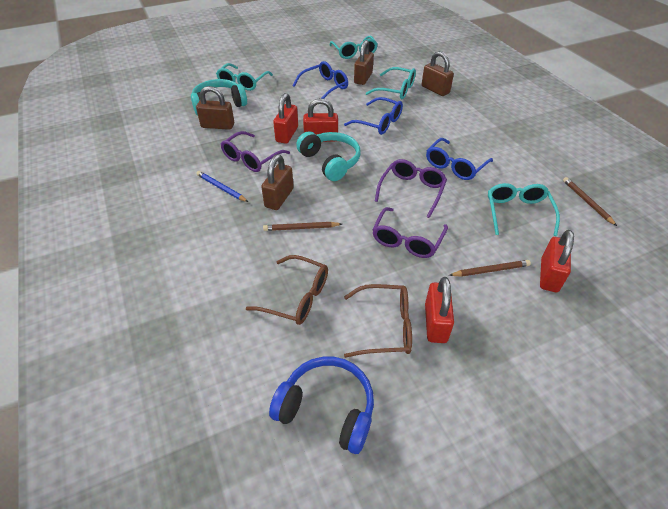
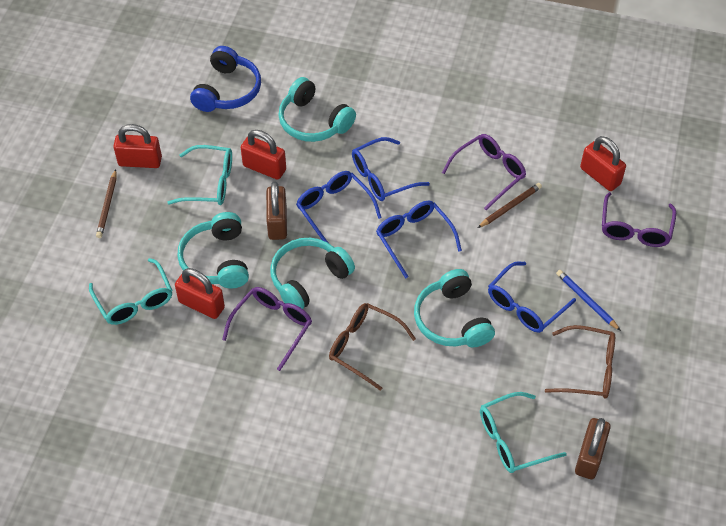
blue glasses: [292,61,348,99] [344,97,403,135] [426,138,493,180] = 3 -> [296,171,382,242] [352,137,430,201] [376,200,462,279] [488,261,576,333] = 4
brown padlock: [196,86,234,130] [261,154,294,210] [354,40,374,85] [422,51,454,96] = 4 -> [266,181,287,240] [575,418,611,479] = 2
brown pencil: [263,222,342,231] [449,260,531,277] [563,177,617,226] = 3 -> [96,169,116,238] [478,183,542,228] = 2
turquoise glasses: [216,63,273,91] [329,36,378,59] [366,67,416,100] [488,183,560,236] = 4 -> [89,258,172,325] [167,145,232,205] [480,392,567,473] = 3
turquoise headphones: [191,79,247,115] [296,132,360,181] = 2 -> [177,212,249,289] [270,238,355,309] [278,77,356,142] [414,269,495,347] = 4

